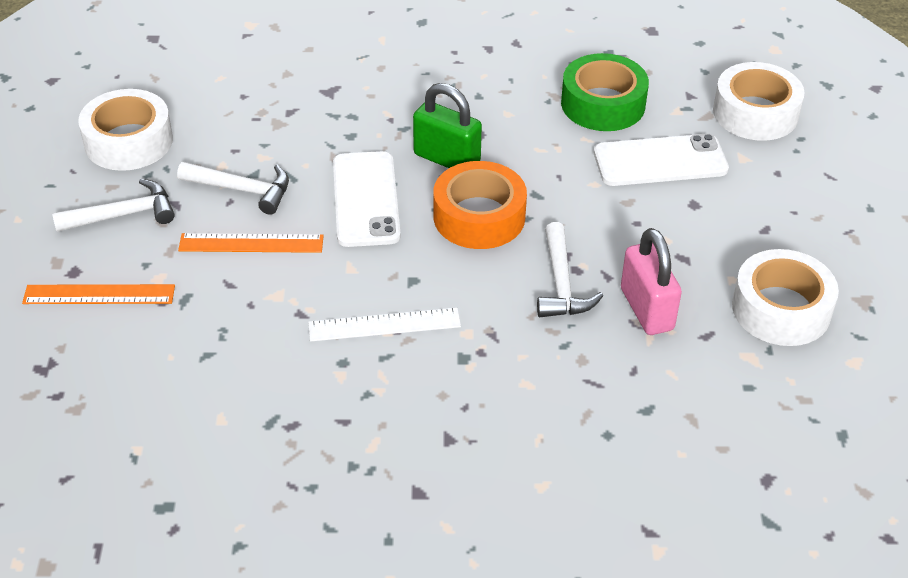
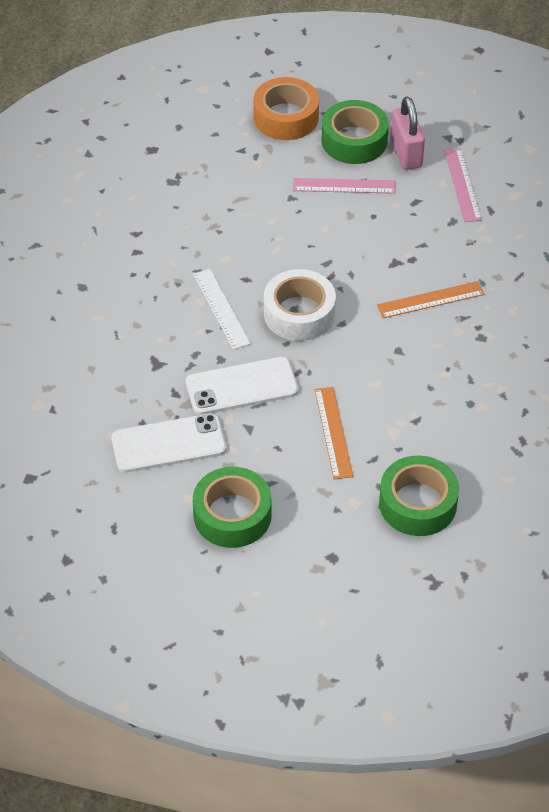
green padlock: [413,83,482,168] = 1 -> none = 0
green tape: [561,53,649,131] = 1 -> [193,467,272,548] [322,100,389,164] [379,456,459,536] = 3
pink ruler: none = 0 -> [293,178,396,194] [444,148,482,222] = 2
white hammer: [52,179,175,232] [177,162,289,215] [537,222,603,317] = 3 -> none = 0
white tape: [78,89,173,171] [713,62,805,141] [732,249,839,346] = 3 -> [264,269,336,341] = 1

